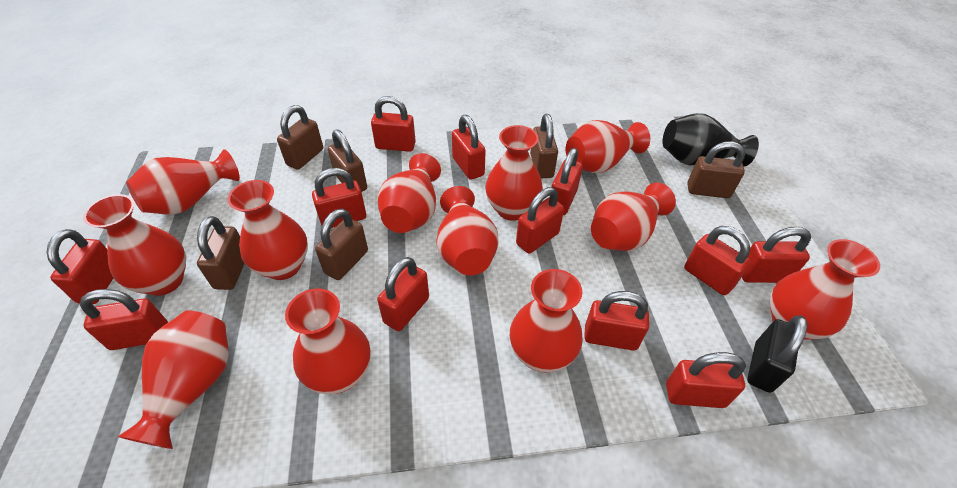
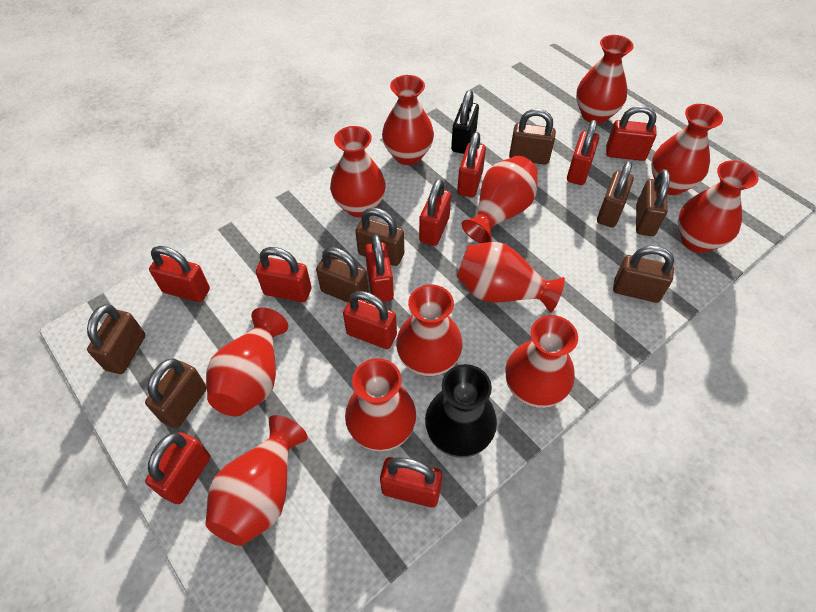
brown padlock: [197,216,245,290] [277,105,323,170] [315,209,368,280] [328,129,367,192] [530,114,558,178] [687,141,745,198] = 6 -> [87,304,145,374] [145,358,207,428] [316,247,369,302] [355,208,404,266] [509,109,556,165] [597,161,634,227] [613,246,674,303] [636,169,670,236] = 8
red padlock: [47,229,113,304] [80,289,168,350] [312,168,366,228] [371,96,416,152] [377,257,429,331] [452,115,486,180] [516,187,564,254] [552,148,583,215] [584,291,649,351] [666,352,746,408] [684,226,751,295] [742,227,811,283] = 12 -> [145,432,210,504] [149,246,210,302] [256,247,311,302] [343,291,397,349] [365,234,394,302] [380,457,443,507] [419,179,451,246] [457,132,486,197] [567,120,599,185] [606,105,657,161] = 10

